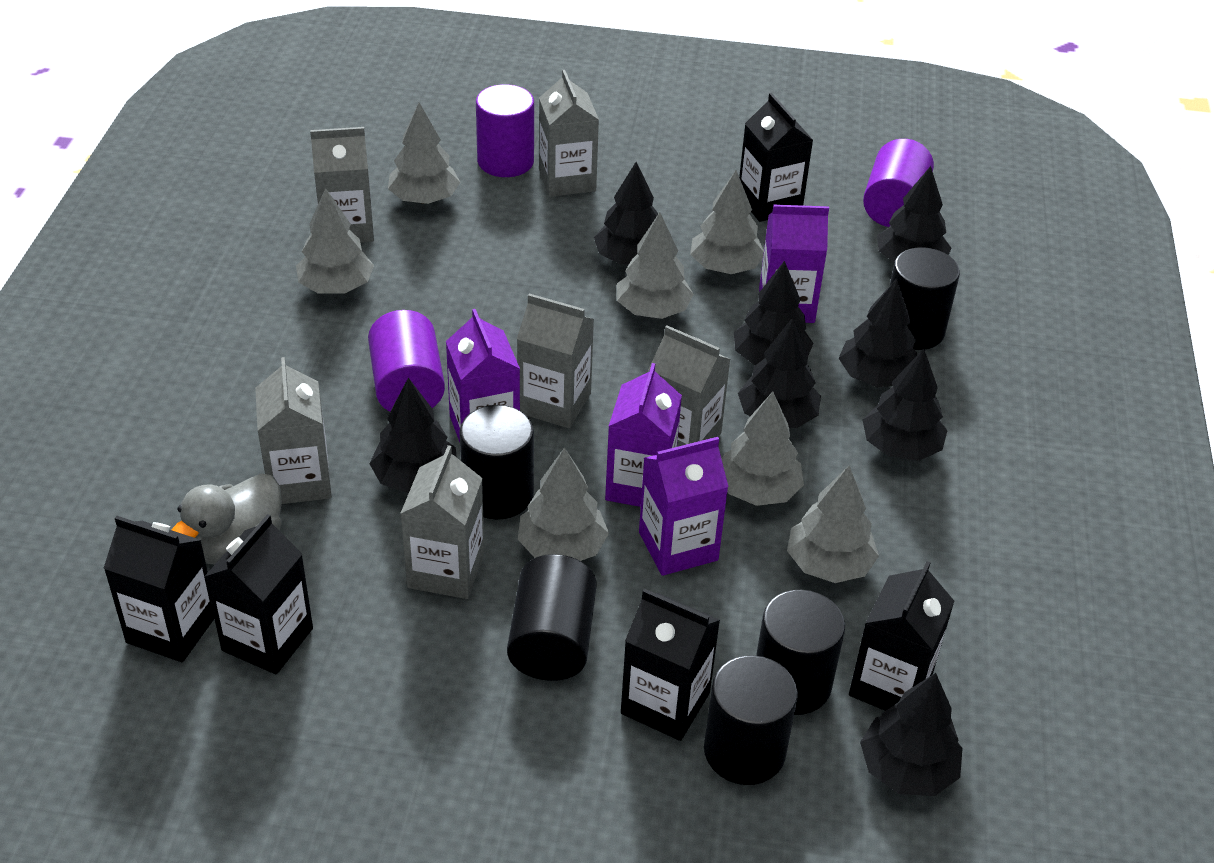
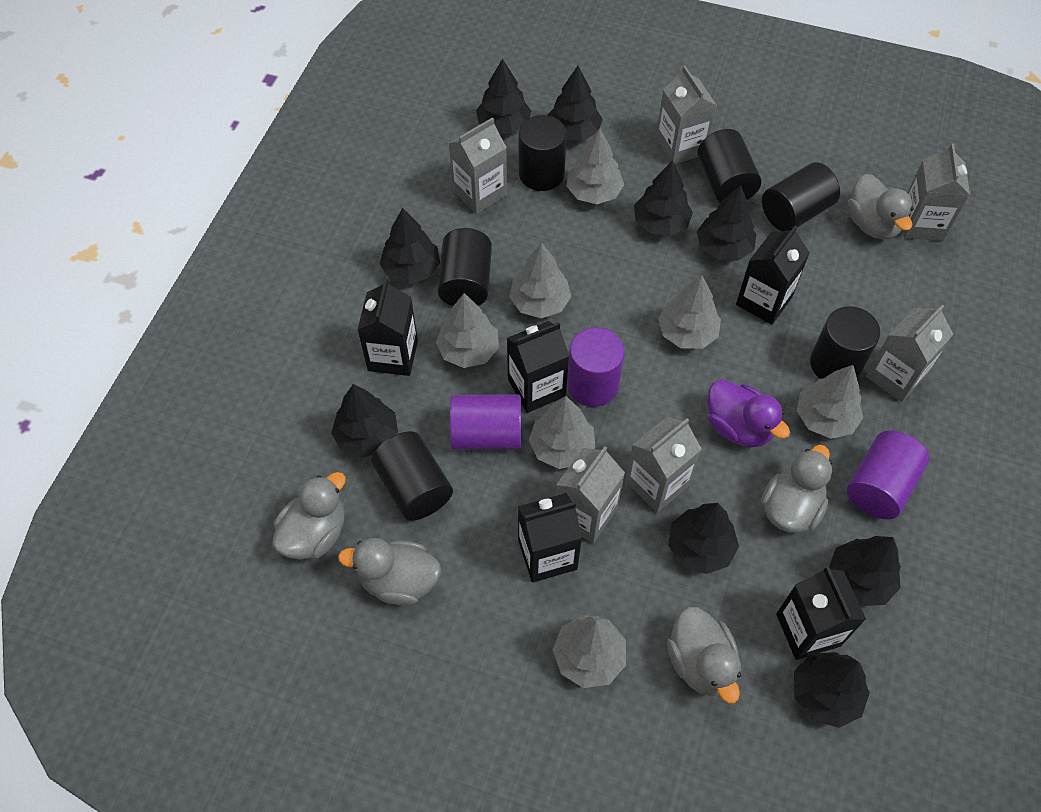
black cylinder: [459,405,534,519] [507,554,597,681] [704,655,798,785] [756,590,845,715] [890,247,960,350] = 5 -> [371,431,453,521] [438,228,492,306] [519,115,567,191] [698,129,761,203] [762,162,840,231] [810,306,880,379] = 6
black tree: [369,378,456,493] [594,162,658,264] [734,261,813,365] [738,318,821,428] [839,279,917,387] [860,673,963,796] [863,349,948,461] [877,166,952,263] = 8 -> [331,384,398,458] [380,208,440,284] [476,58,531,134] [547,66,603,141] [634,160,693,236] [668,503,739,574] [697,185,757,261] [794,652,870,728] [829,536,901,606] = 9
grey duck: [172,473,282,564] = 1 -> [273,472,346,560] [338,538,441,605] [667,607,741,703] [761,445,832,533] [847,174,914,240] = 5
purple carton: [446,309,520,442] [605,363,682,507] [639,437,729,576] [759,205,829,323] = 4 -> none = 0
purple duck: none = 0 -> [707,380,790,447] = 1

